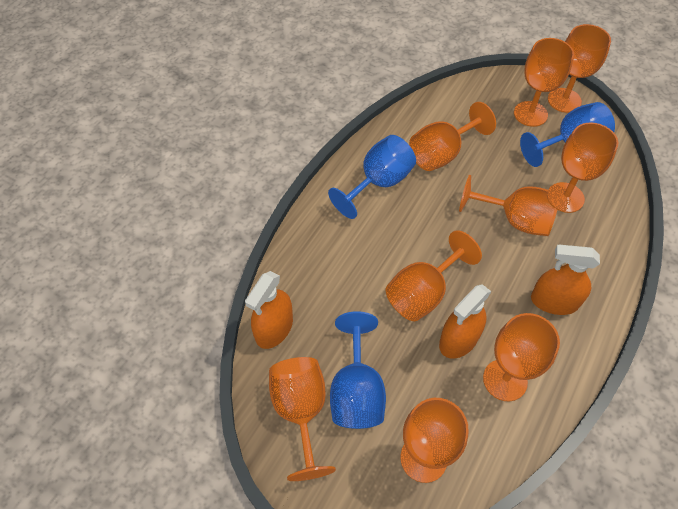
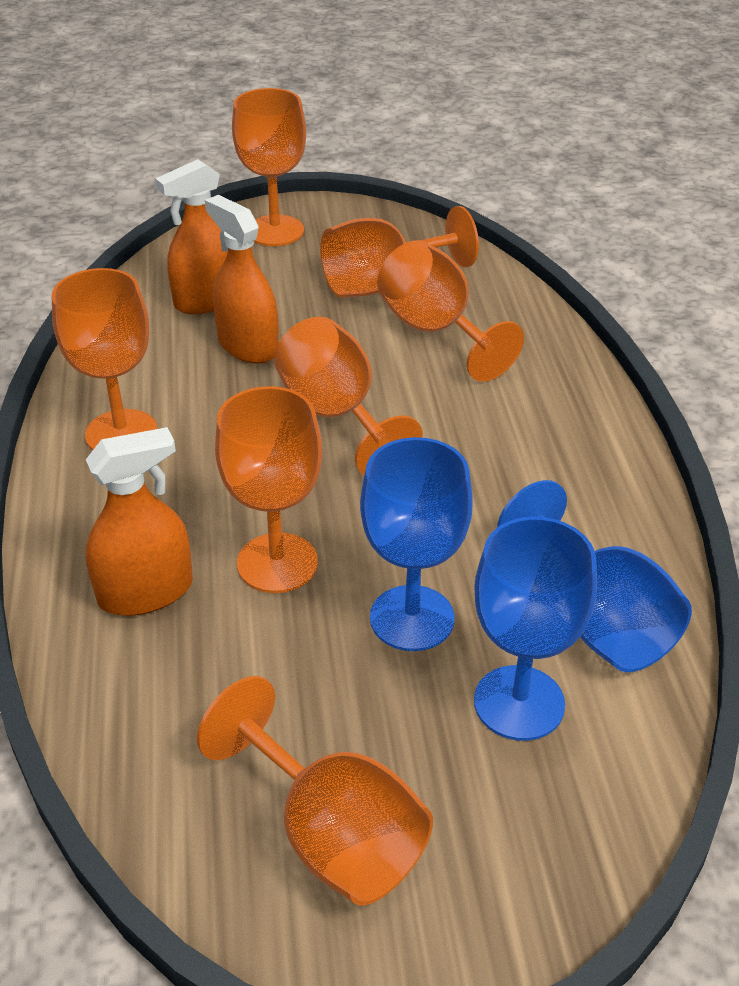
orange goblet: [269,357,336,481] [385,230,482,321] [400,398,469,483] [409,102,496,171] [459,175,561,236] [483,313,560,401] [514,38,574,127] [548,24,611,113] [549,122,618,213] = 9 -> [52,268,158,450] [197,676,433,906] [215,386,322,593] [232,88,306,246] [274,317,423,475] [320,206,479,298] [377,240,524,382] = 7

